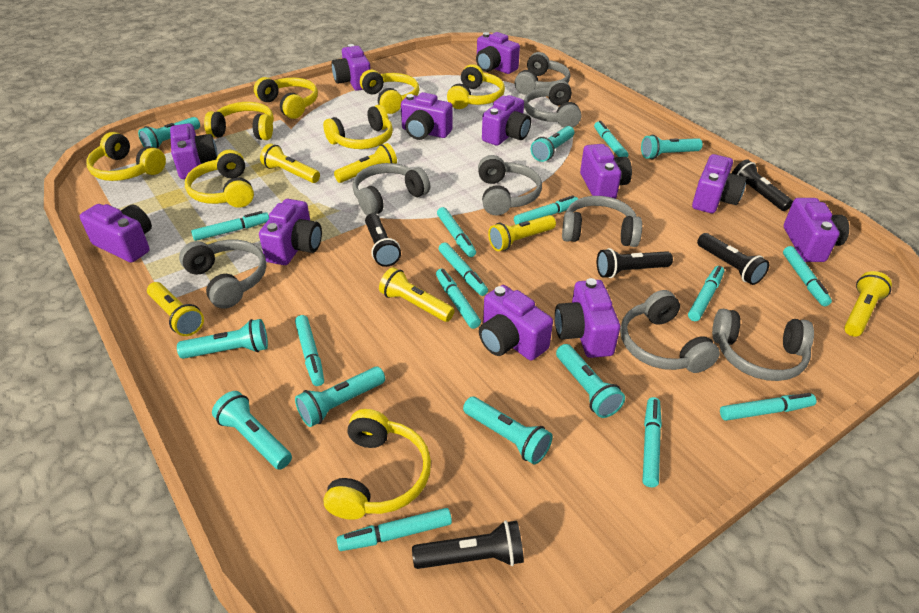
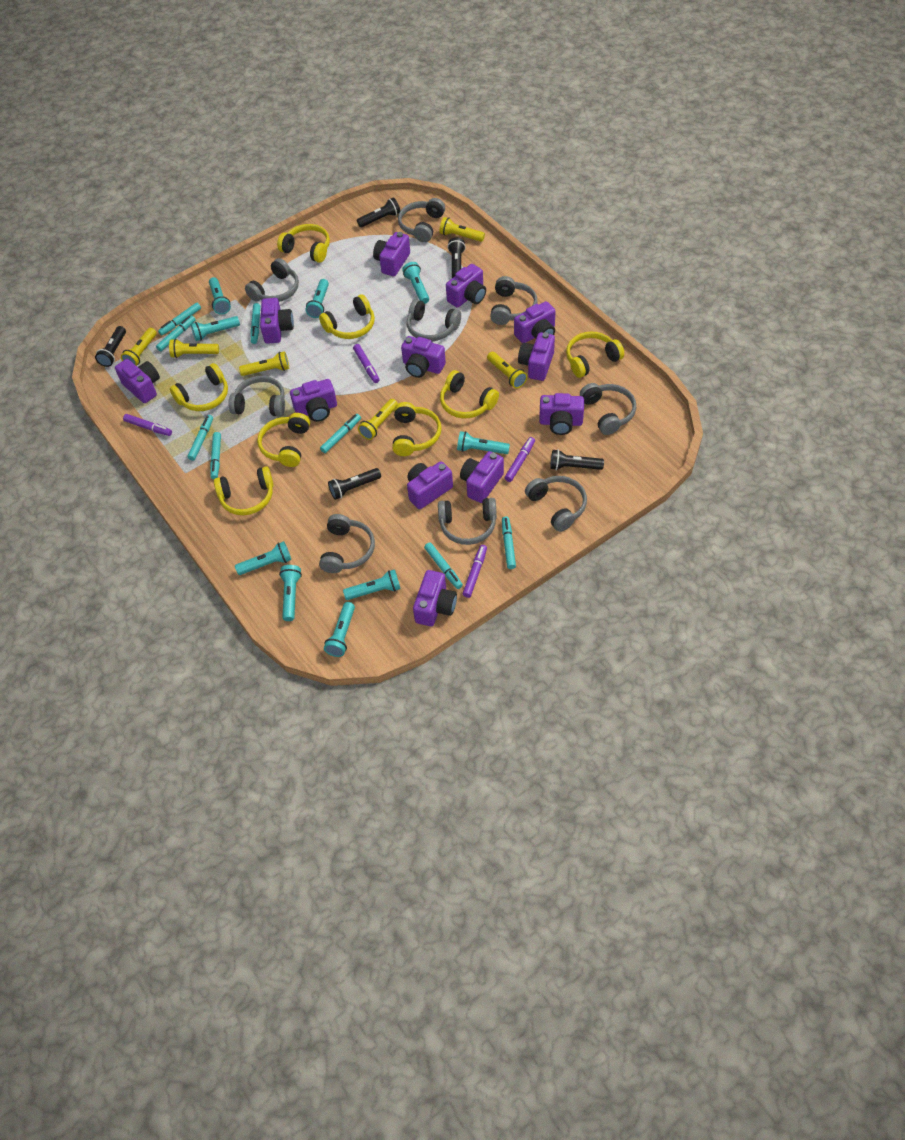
grey headphones: [179,240,266,309] [352,163,430,215] [478,155,542,216] [514,52,570,95] [524,80,582,128] [562,196,642,247] [620,290,720,373] [712,309,814,381] = 8 -> [228,376,285,417] [245,258,299,302] [319,514,375,573] [398,198,445,242] [407,299,461,341] [438,498,497,545] [490,276,537,325] [525,476,587,532] [580,383,636,435] = 9
purple marker: none = 0 -> [123,414,172,436] [353,344,380,383] [462,545,487,598] [505,437,535,482] = 4
turquoise flashlight: [138,117,200,149] [177,319,268,359] [212,391,292,470] [295,367,385,427] [463,397,553,464] [531,126,574,162] [556,344,625,418] [641,135,703,159] = 8 -> [191,316,240,341] [209,277,231,315] [235,541,291,575] [279,565,302,621] [305,279,329,318] [324,602,355,657] [343,569,401,600] [402,262,429,304] [457,431,510,454] = 9
turquoise marker: [191,211,269,241] [295,315,324,386] [337,508,452,551] [436,269,481,329] [437,207,476,257] [439,242,488,296] [514,195,578,225] [594,121,629,157] [643,397,662,487] [688,266,724,321] [720,393,816,421] [783,246,832,306] = 12 -> [156,315,196,351] [158,303,201,335] [187,415,213,461] [210,432,221,479] [250,303,260,344] [320,414,361,453] [424,542,463,589] [502,516,516,569] = 8

